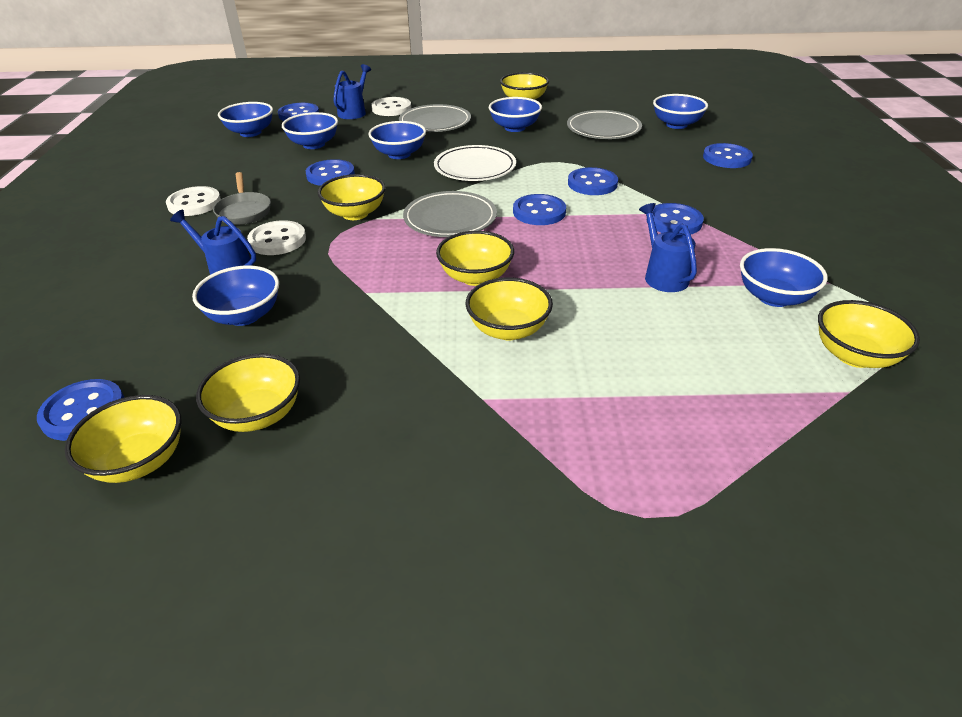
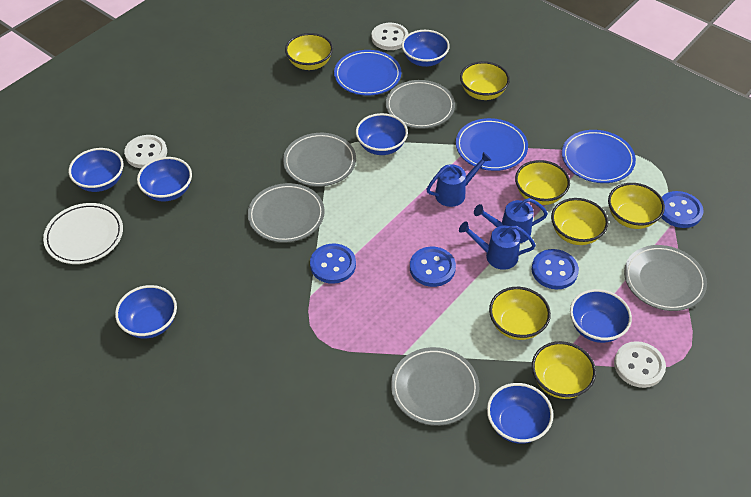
blue button: [37,379,125,441] [278,103,319,121] [306,159,355,186] [513,194,566,225] [568,167,618,195] [647,203,704,234] [703,143,753,168] = 7 -> [310,243,356,284] [410,247,456,287] [532,249,579,289] [661,191,704,228] = 4
blue plate: none = 0 -> [334,50,401,96] [456,118,528,171] [562,130,636,183] = 3
grey pan: [213,172,271,225] = 1 -> none = 0
grey plate: [399,104,471,132] [403,191,497,237] [567,110,642,139] = 3 -> [248,183,325,243] [283,133,356,187] [386,80,455,129] [391,347,479,426] [624,245,707,311] = 5

